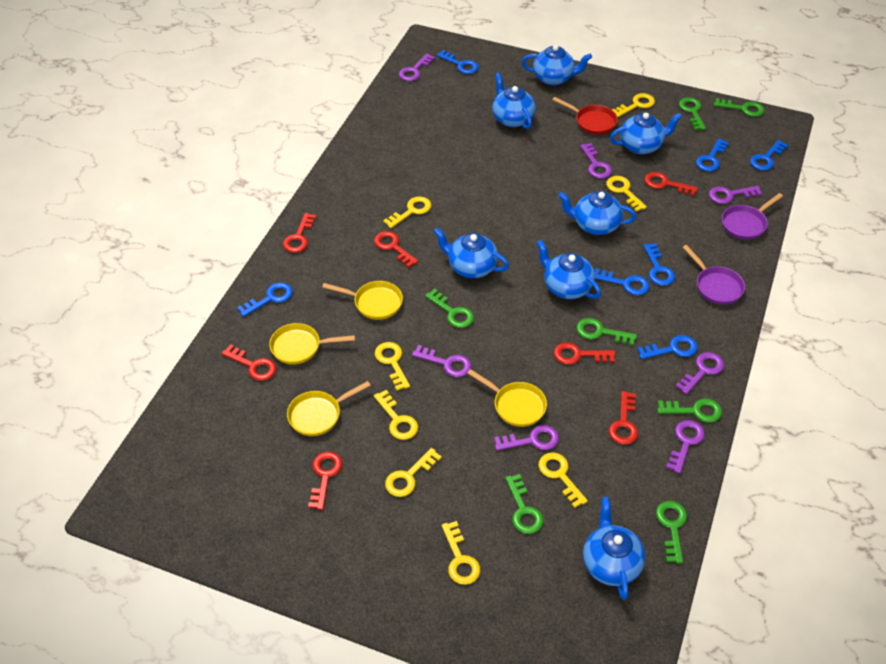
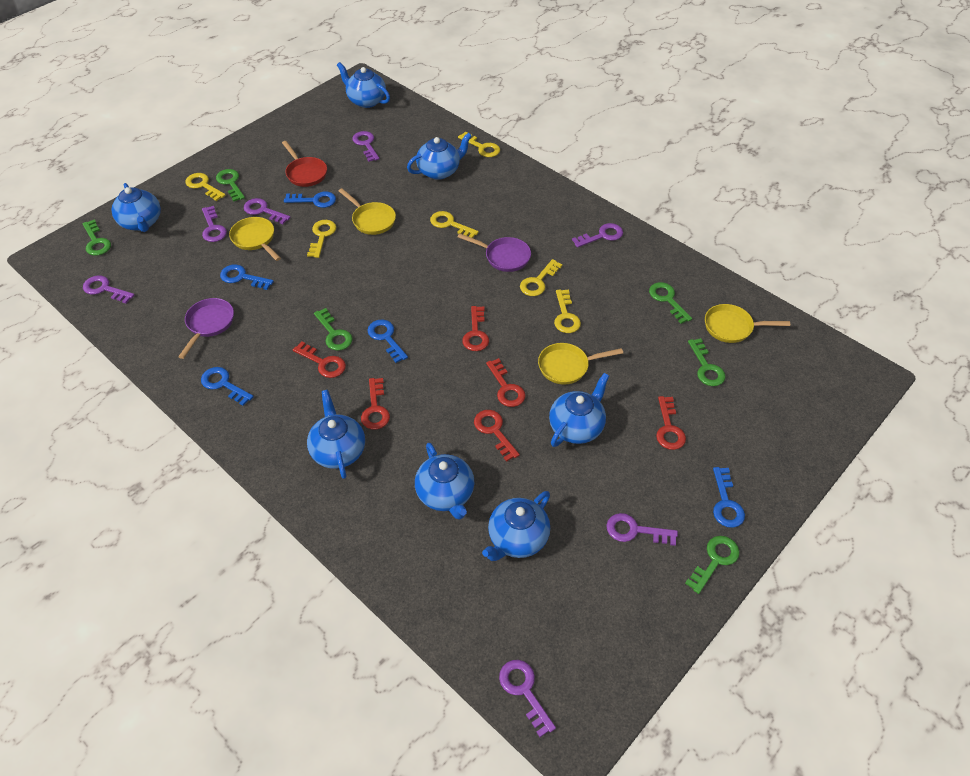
blue key: [237,282,293,317] [437,50,479,74] [595,268,649,295] [637,335,698,359] [644,243,675,286] [696,139,729,171] [750,140,788,171] = 7 -> [201,367,254,406] [220,264,274,290] [284,191,336,208] [367,319,408,363] [713,467,745,528] = 5
green key: [425,289,474,328] [505,474,543,534] [577,318,637,345] [656,501,687,563] [658,399,722,422] [679,97,706,130] [714,98,764,117] = 7 -> [82,220,111,256] [216,169,245,201] [314,308,353,351] [649,282,692,324] [685,536,740,594] [688,338,726,386] = 6
red key: [221,344,276,381] [283,213,316,253] [308,451,343,510] [374,231,418,268] [554,342,615,365] [609,391,638,445] [645,172,698,196] = 7 -> [293,341,346,378] [361,378,390,430] [462,306,489,351] [474,410,520,462] [486,358,526,407] [656,396,686,450] = 6
yellow key: [374,390,418,440] [375,342,410,391] [383,197,431,228] [385,448,442,497] [442,521,480,585] [538,452,588,508] [606,176,647,212] [612,93,655,117] = 8 -> [185,173,226,201] [307,220,336,258] [430,211,479,238] [458,132,500,157] [520,259,562,296] [554,290,581,333] = 6

